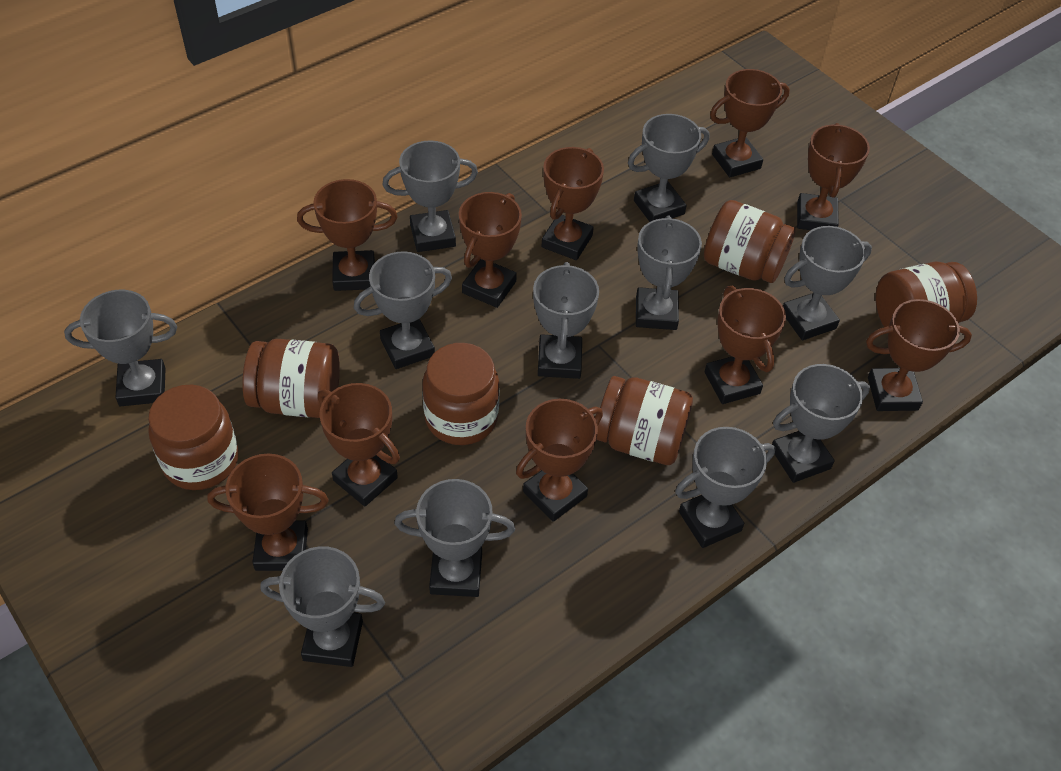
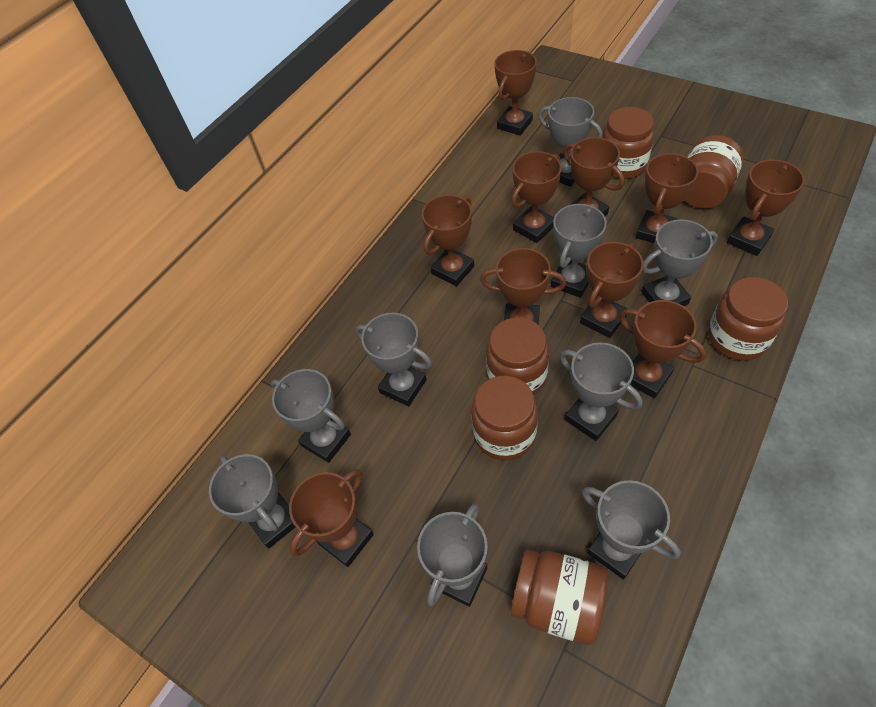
grey trophy: [64,290,177,406] [260,546,385,667] [354,251,452,369] [382,140,478,252] [394,479,515,597] [533,262,599,379] [628,114,709,222] [636,216,702,330] [675,427,775,548] [772,364,870,483] [783,226,872,340] = 11 -> [209,454,295,548] [271,369,351,463] [355,313,432,406] [417,503,488,607] [538,97,603,187] [551,204,607,298] [559,342,643,441] [582,480,681,580] [641,219,718,306] = 9

